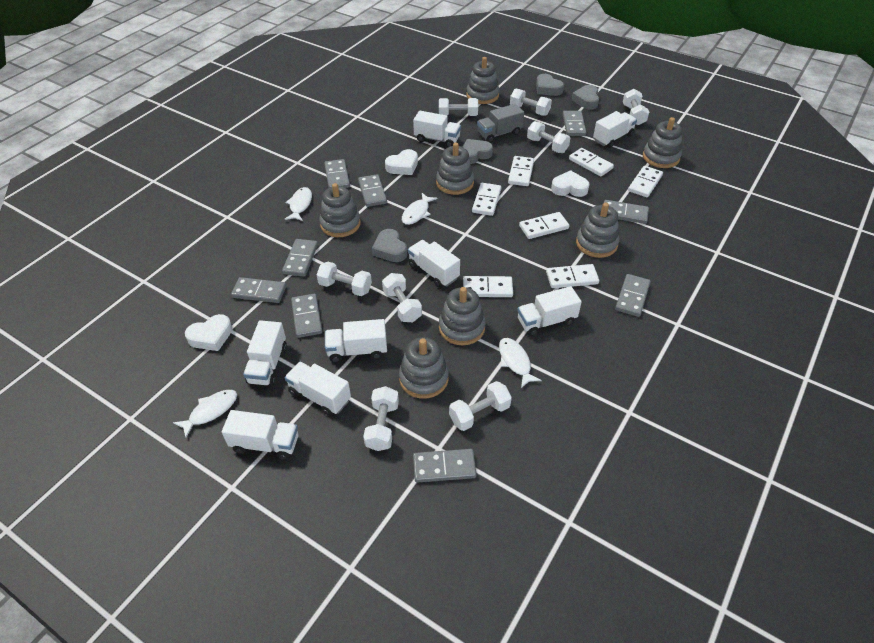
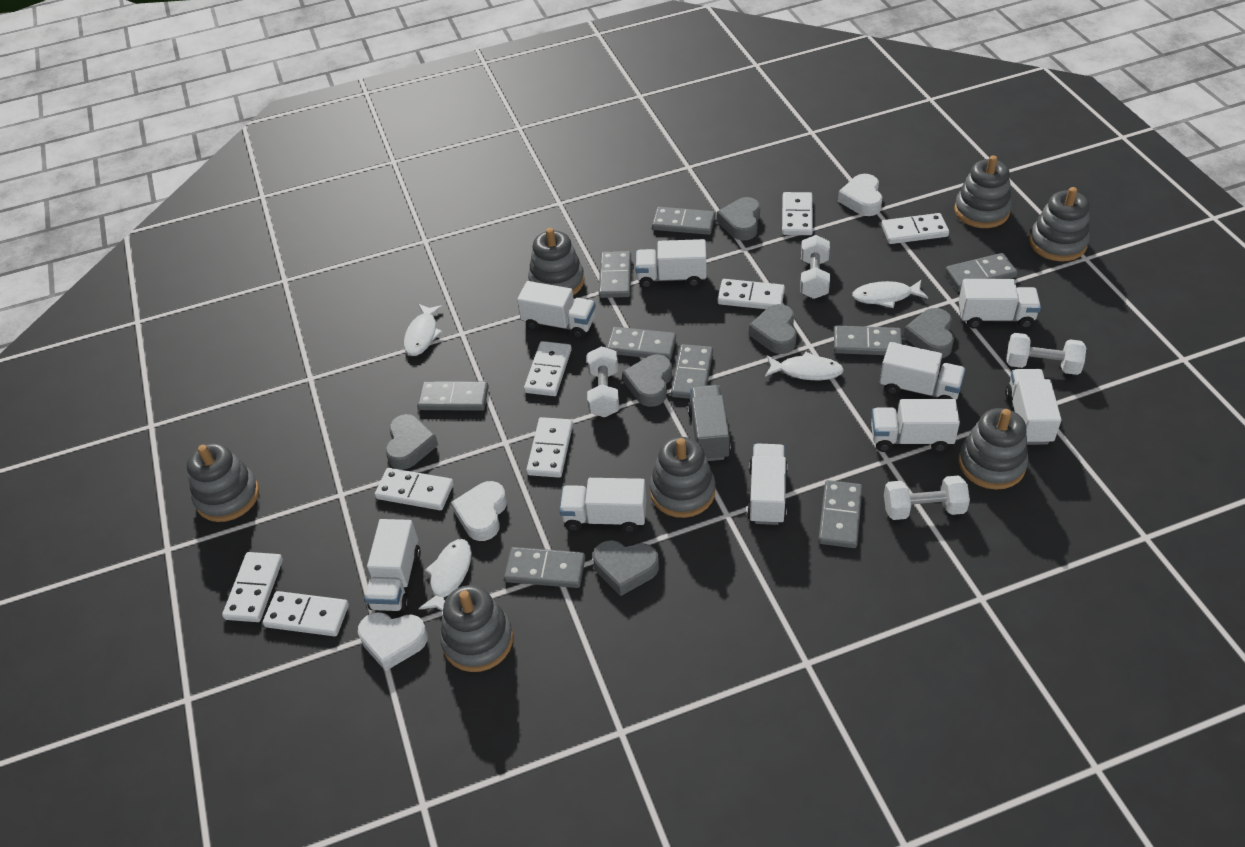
grey heart: [372,229,407,262] [463,139,493,164] [536,74,564,96] [571,85,599,110] = 4 -> [385,414,438,470] [593,540,659,596] [622,354,672,407] [717,197,760,240] [749,304,797,354] [903,308,954,358] = 6
white domino: [463,276,513,297] [472,183,501,216] [508,156,534,186] [519,212,569,239] [546,264,599,288] [569,148,614,177] [628,166,663,198] = 7 -> [222,552,283,622] [263,591,349,636] [375,468,454,510] [524,341,572,396] [526,417,573,478] [717,279,785,309] [782,192,813,235] [881,213,949,244] = 8
white dumbbell: [317,262,372,296] [363,386,399,451] [382,273,422,322] [439,98,478,116] [449,381,512,431] [510,89,552,116] [527,121,570,153] [623,89,649,125] = 8 -> [587,346,619,417] [800,235,830,299] [884,475,970,520] [1007,333,1086,375] = 4
white truck: [222,410,298,460] [243,320,287,386] [285,362,351,416] [325,319,387,363] [408,240,460,288] [413,111,461,147] [517,286,582,336] [593,111,637,148] = 8 -> [365,519,421,611] [517,281,596,339] [560,478,646,533] [635,239,706,288] [747,444,787,525] [871,399,960,452] [880,342,966,400] [958,279,1041,329] [1005,369,1061,445] = 9

